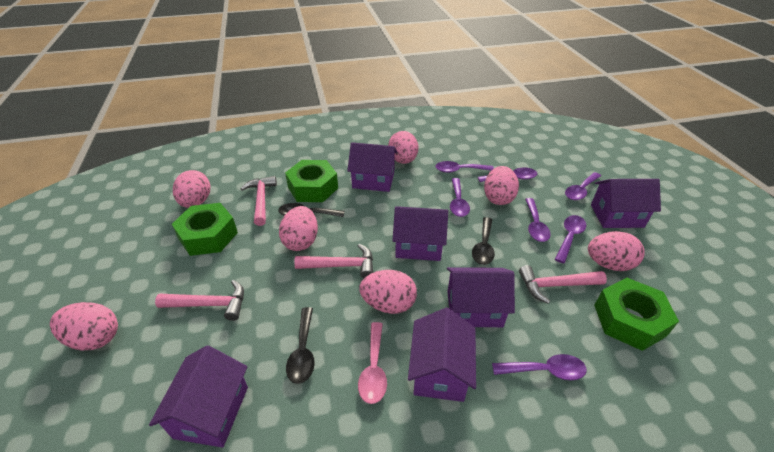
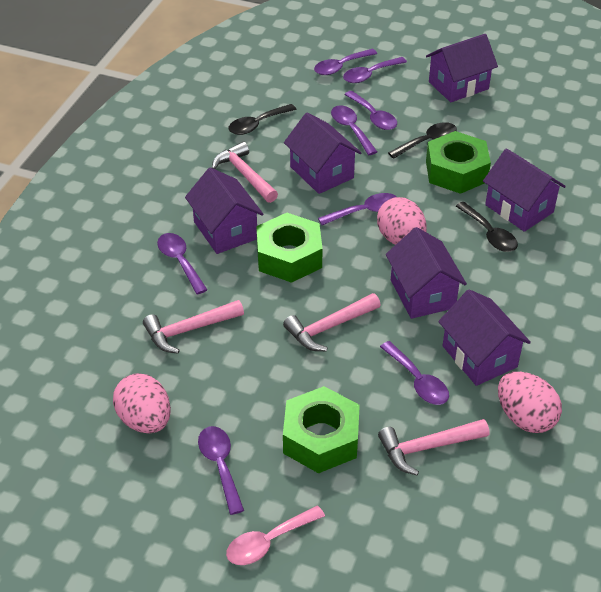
pink egg: [50,302,118,350] [173,170,210,208] [279,206,318,251] [359,270,417,314] [388,131,418,164] [484,166,519,205] [588,231,645,271] = 7 -> [113,373,171,433] [377,197,427,245] [498,372,562,433] = 3
purple spoon: [435,161,494,173] [450,178,470,217] [478,168,537,182] [492,354,587,380] [525,198,551,242] [555,215,586,263] [565,172,601,200] = 7 -> [157,233,208,294] [198,426,244,515] [314,49,377,75] [318,193,397,225] [331,105,377,155] [343,57,407,83] [344,91,397,130] [380,341,449,405] = 8

